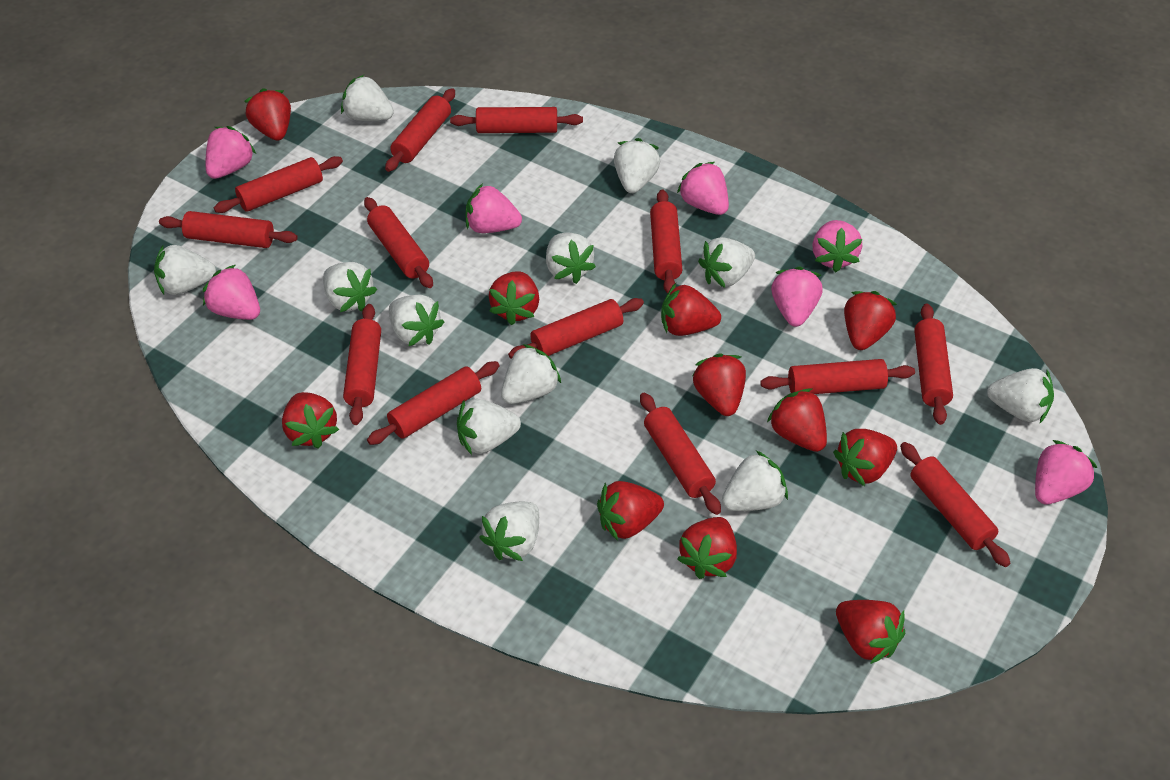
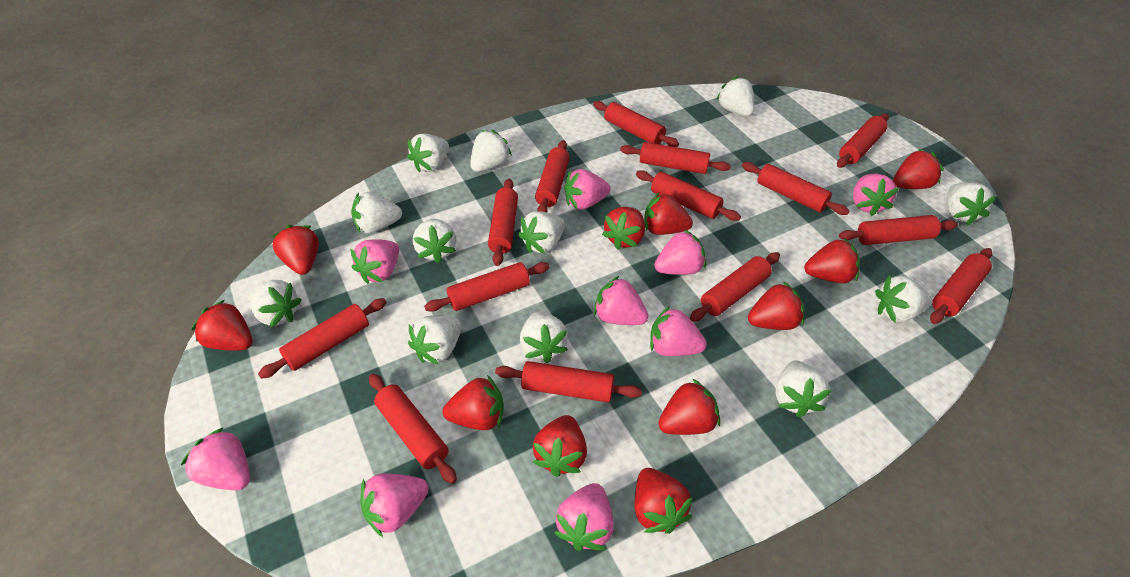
pink strawberry: [203,265,260,320] [206,126,256,179] [465,184,522,233] [677,162,729,215] [771,266,822,327] [812,220,863,272] [1035,440,1098,504] = 7 -> [181,427,250,490] [350,239,399,284] [361,474,429,537] [555,483,614,551] [564,169,610,210] [594,276,648,325] [650,306,707,356] [654,229,706,275] [853,174,899,216] = 9
red rolling pin: [159,211,298,248] [214,156,343,213] [343,304,381,425] [364,197,433,288] [367,361,499,445] [385,88,455,172] [450,107,583,133] [508,298,644,359] [640,393,721,515] [650,190,682,293] [760,359,915,394] [900,442,1010,567] [914,304,953,425] = 13 -> [258,298,387,379] [369,374,457,484] [424,262,549,312] [488,179,518,266] [495,361,642,402] [535,140,570,212] [593,101,679,147] [620,142,731,174] [636,170,741,221] [690,252,780,322] [742,162,849,215] [837,114,889,168] [839,215,958,245] [930,248,992,324] = 14

